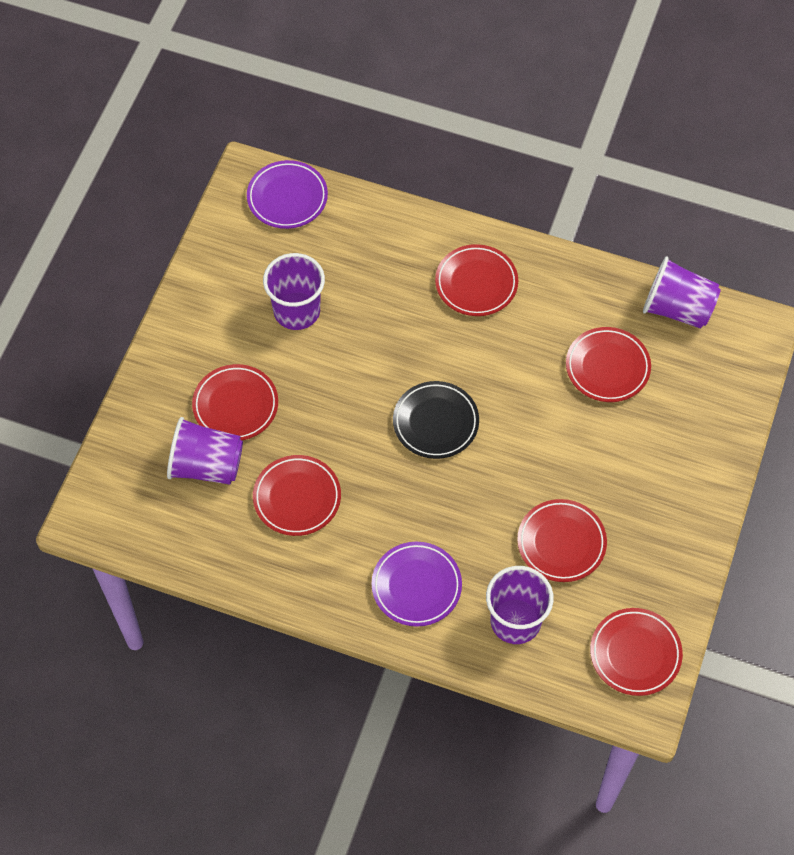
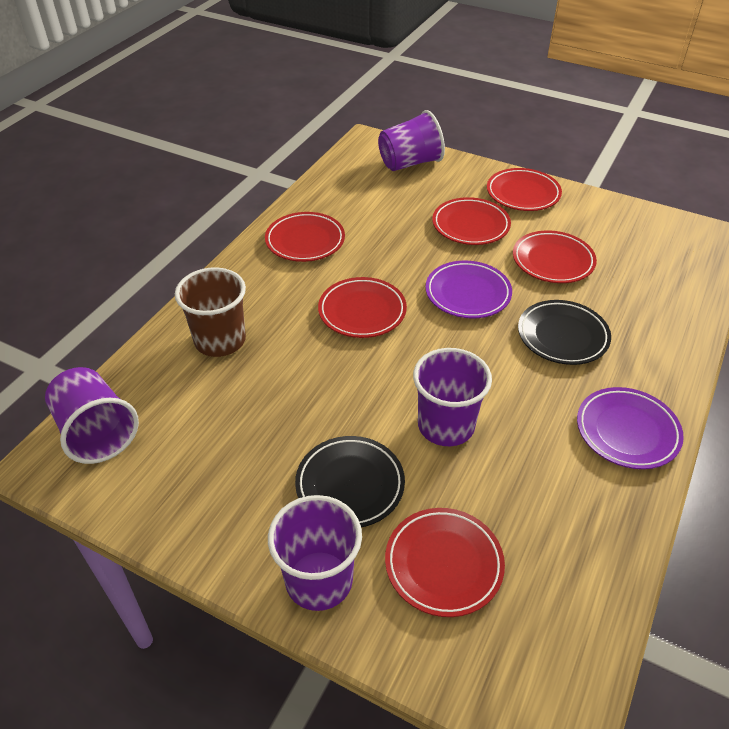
black plate: [393,381,479,459] = 1 -> [295,436,405,527] [518,300,611,365] = 2
brown cup: none = 0 -> [175,267,246,357] = 1

